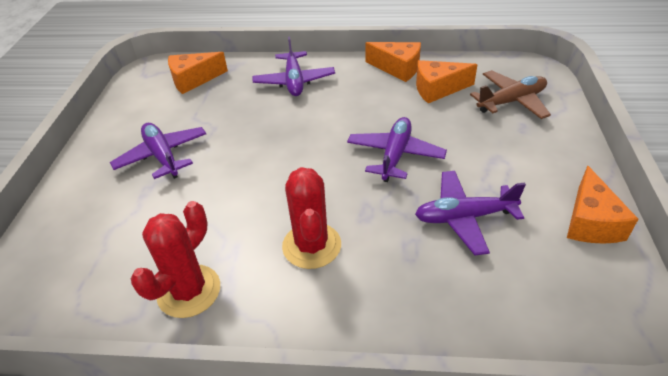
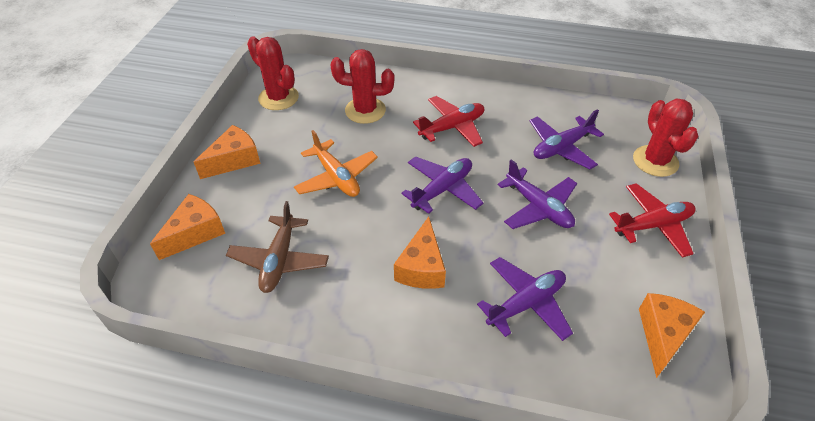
orange plane: none = 0 -> [294,130,378,197] = 1
red cactus: [131,201,220,318] [282,167,341,269] = 2 -> [247,36,299,110] [330,49,394,124] [633,98,698,177] = 3
red plane: none = 0 -> [413,96,484,147] [609,183,696,258] = 2

